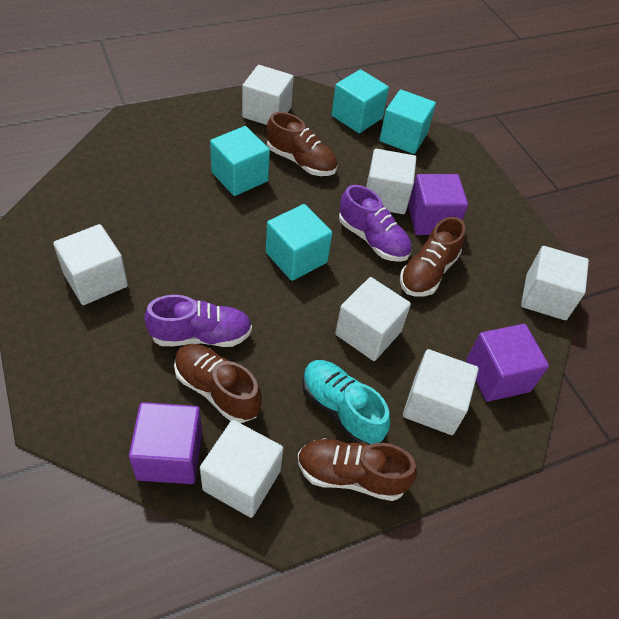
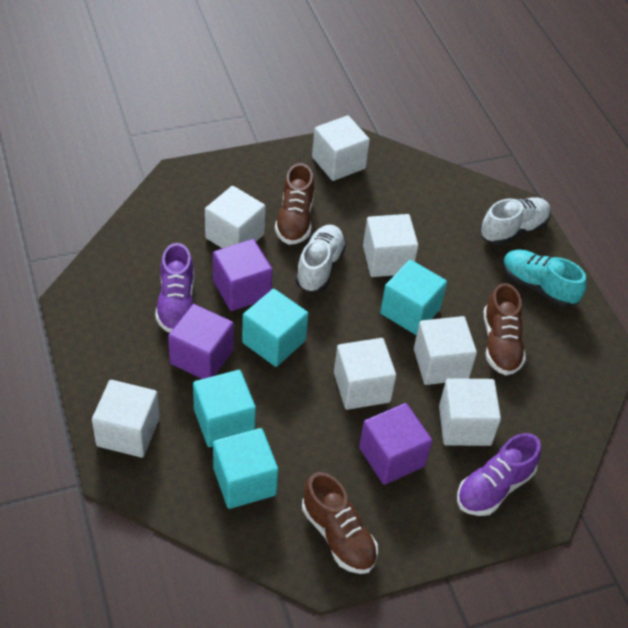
brown shoe: [174,344,262,423] [267,112,338,176] [298,438,417,501] [400,217,466,296] = 4 -> [275,163,314,245] [302,472,378,574] [484,283,526,375] = 3
white shoe: none = 0 -> [295,225,346,293] [480,197,551,245] = 2

